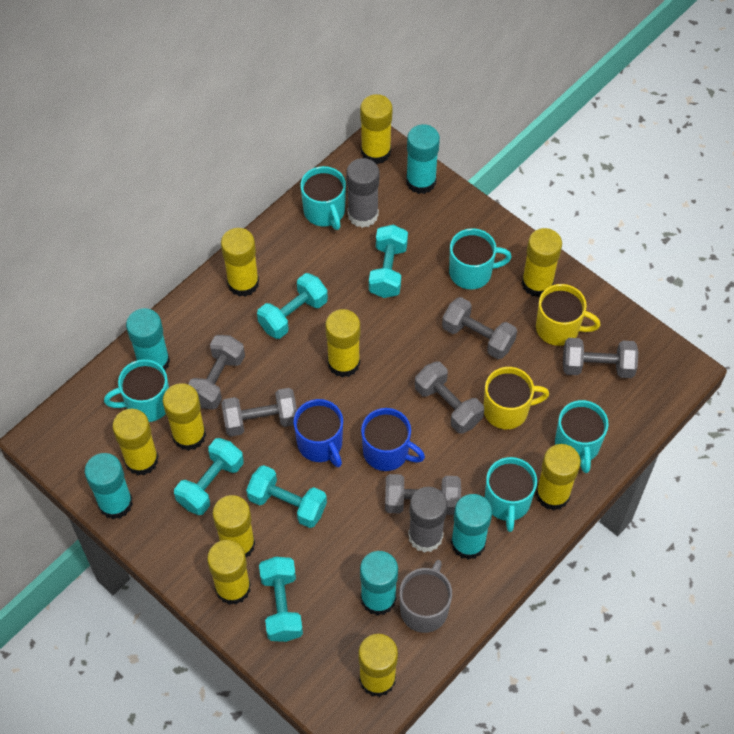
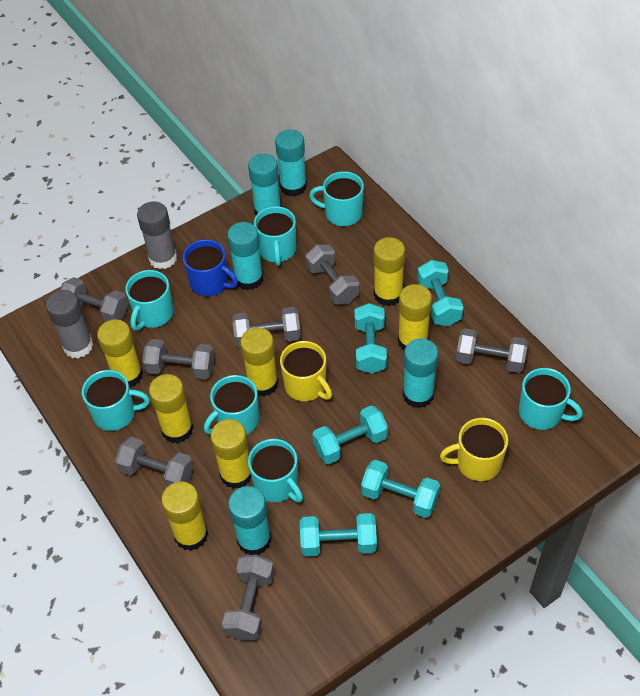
blue mug: [293,399,343,467] [361,408,425,471] = 2 -> [183,239,238,296] = 1
grey dumbbell: [188,335,245,409] [221,388,297,436] [385,474,461,515] [415,361,484,434] [442,297,517,359] [563,338,638,378] = 6 -> [60,277,128,322] [115,437,194,487] [142,339,215,380] [222,555,274,641] [232,307,301,347] [305,244,359,305] [456,328,528,373] = 7
grey mug: [399,560,452,633] = 1 -> none = 0
turquoise mug: [104,359,169,422] [300,166,346,230] [449,228,512,289] [485,457,537,532] [555,400,609,473] = 5 -> [82,370,150,431] [125,270,174,331] [204,375,260,435] [248,439,303,502] [254,206,296,266] [309,171,364,226] [519,368,583,430] = 7
yellow glue stick: [112,409,159,475] [163,383,206,451] [207,540,251,605] [212,495,255,557] [221,228,259,297] [325,309,360,378] [358,634,398,697] [360,94,393,164] [522,228,562,297] [536,444,581,511] = 10 -> [97,319,143,388] [149,374,193,443] [161,481,208,551] [210,419,251,489] [240,327,279,397] [374,237,405,306] [398,284,432,350] = 7

